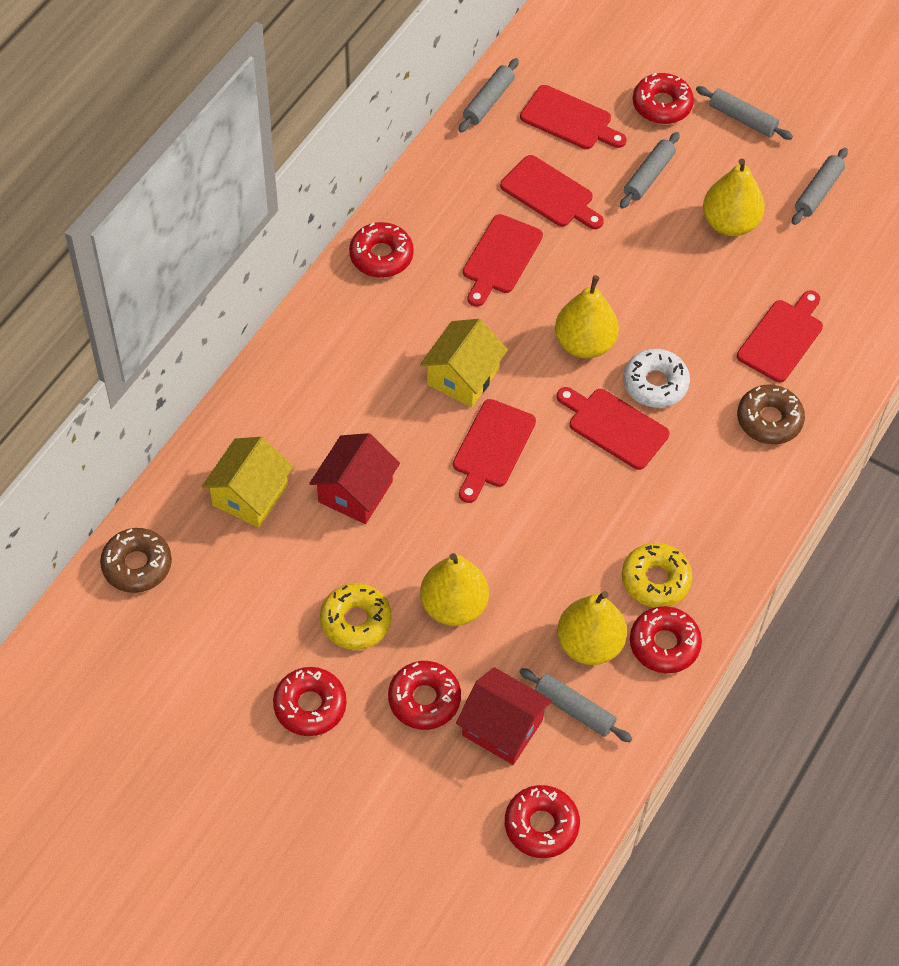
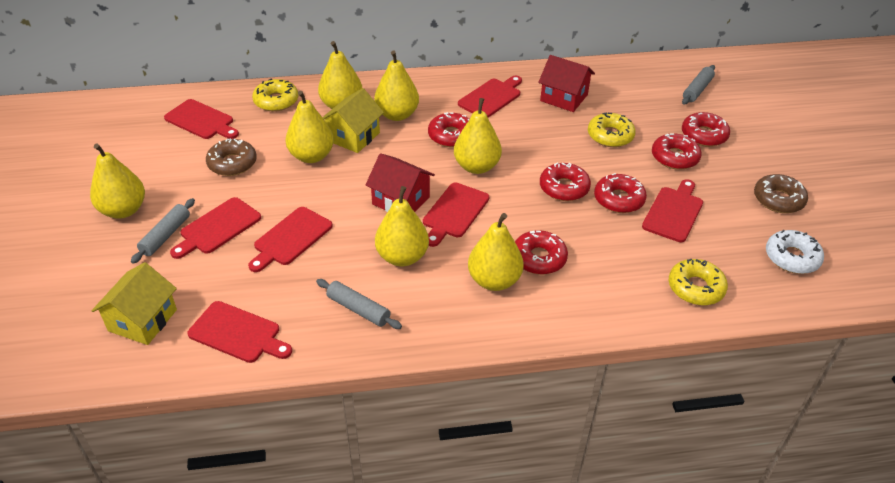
grey rolling pin: [459,58,519,132] [520,668,632,742] [620,132,680,209] [696,86,793,140] [792,148,848,225] = 5 -> [131,198,195,264] [316,279,402,329] [682,65,715,105] = 3
red cutting board: [453,399,536,503] [463,214,543,307] [500,155,604,229] [520,85,627,149] [557,387,669,470] [737,290,823,382] = 6 -> [164,99,239,139] [170,197,261,259] [187,301,292,363] [248,207,333,272] [423,183,489,247] [458,76,522,118] [642,179,703,242] = 7
yellow donut: [320,583,392,650] [622,543,692,608] = 2 -> [252,79,298,112] [588,113,636,147] [669,259,728,305] = 3
yellow pear: [420,553,489,626] [555,275,619,359] [557,591,627,665] [703,158,765,236] = 4 -> [90,144,145,219] [285,91,334,163] [318,41,362,109] [374,51,419,121] [375,186,429,267] [454,98,502,174] [468,213,524,291] = 7

